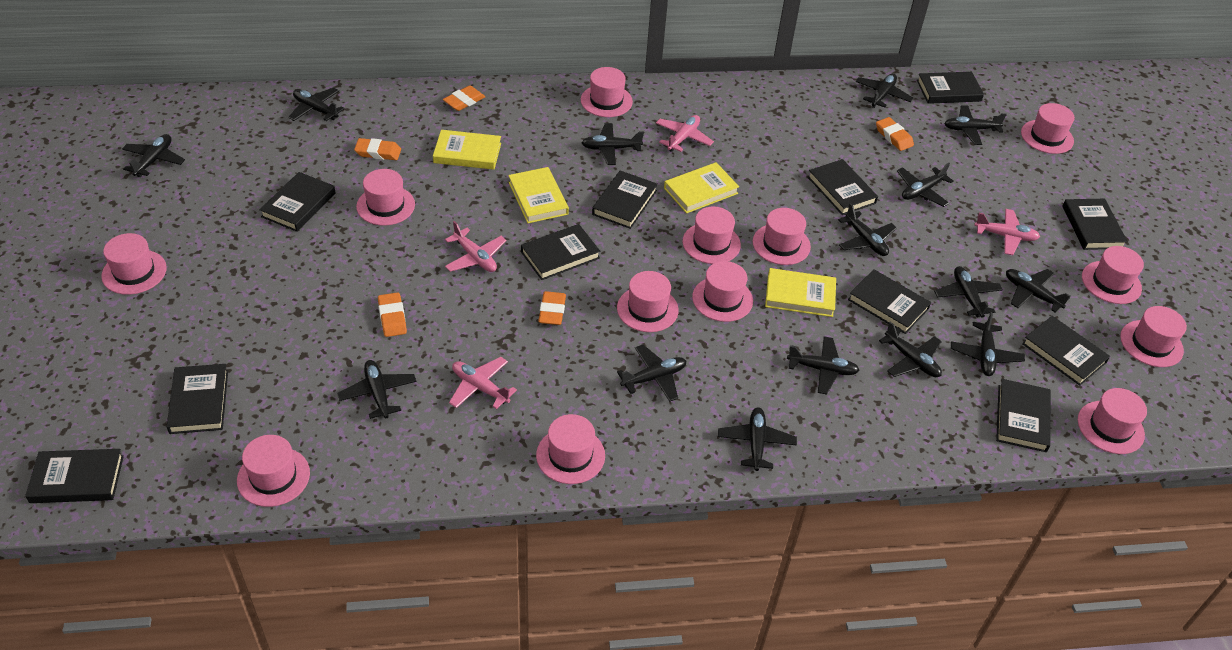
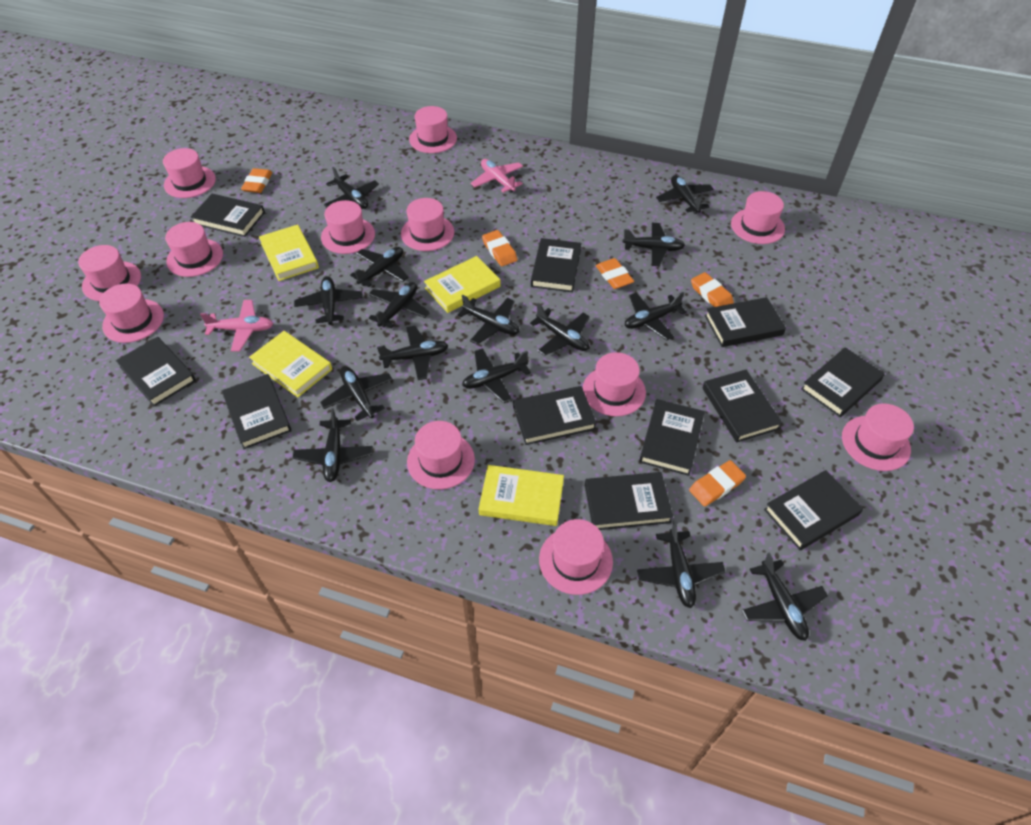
pink hat: [101,233,167,295] [237,435,310,507] [356,169,415,226] [536,414,605,484] [581,67,633,117] [617,271,679,332] [683,207,741,264] [692,261,753,322] [753,208,811,265] [1021,103,1075,154] [1078,388,1147,454] [1082,246,1144,304] [1120,306,1187,367] = 13 -> [78,245,141,301] [99,284,164,343] [163,148,216,198] [165,222,223,277] [321,200,375,254] [401,198,454,251] [407,421,475,490] [409,106,457,153] [539,519,613,595] [583,352,646,416] [731,191,785,244] [842,403,914,471] = 12
pink plane: [445,221,507,272] [449,357,517,409] [656,115,714,152] [974,209,1040,255] = 4 -> [200,300,273,352] [471,159,523,193] = 2

